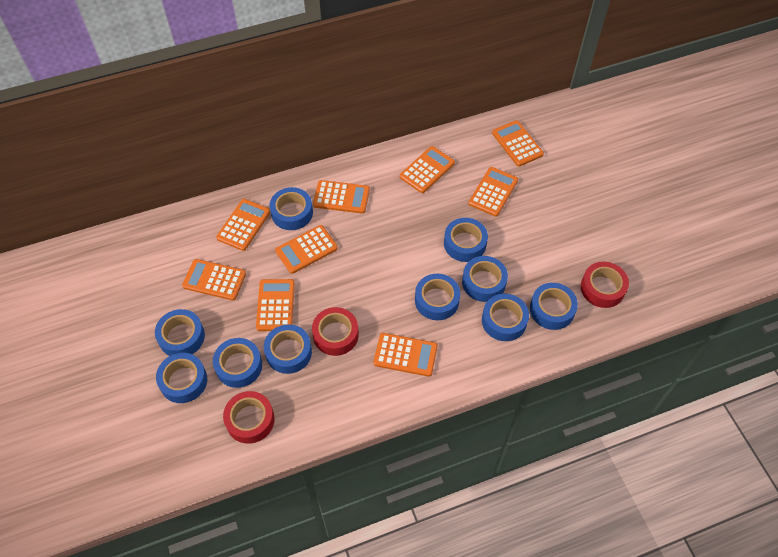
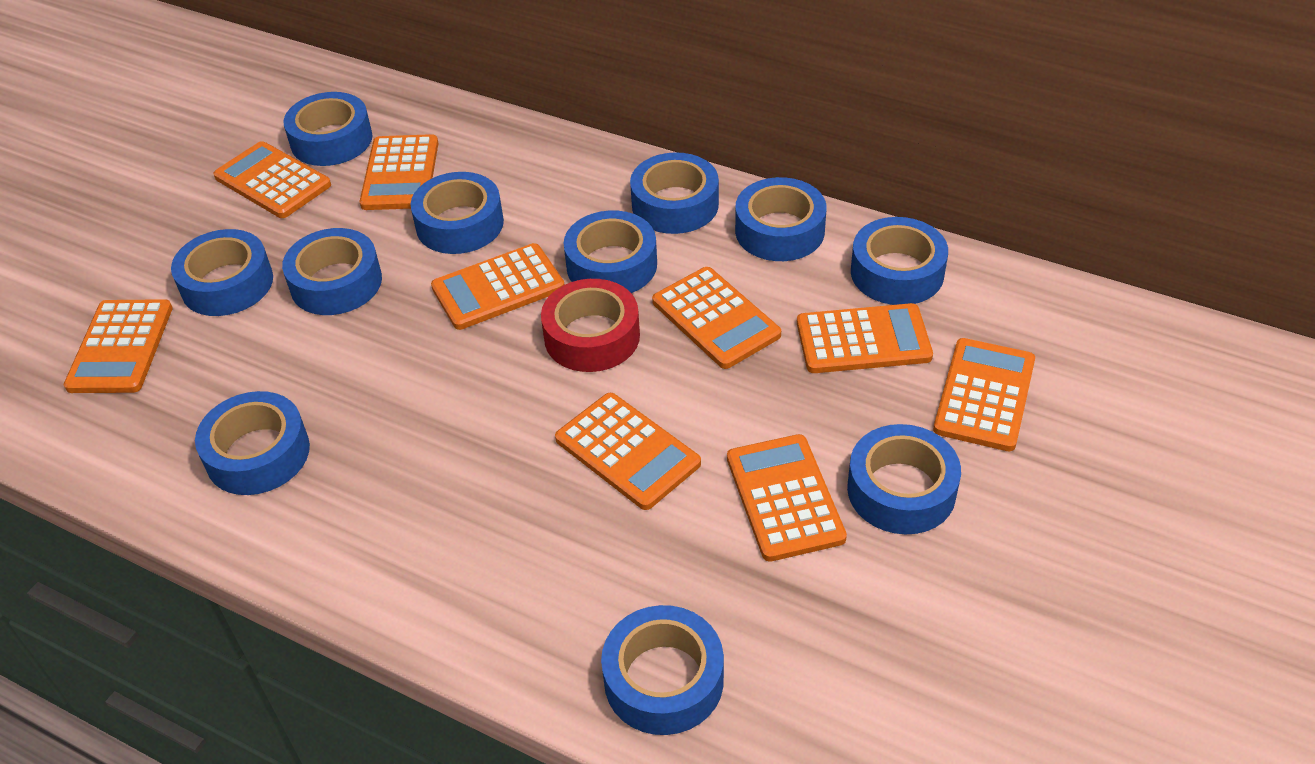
blue tape: [155,309,205,356] [156,353,207,403] [213,338,262,388] [264,324,312,374] [270,187,313,230] [415,274,460,320] [444,218,488,262] [462,256,508,302] [482,294,529,341] [530,283,578,330] = 10 -> [171,229,273,316] [195,391,310,495] [282,228,382,315] [283,92,372,166] [411,172,504,254] [564,211,657,293] [601,605,724,735] [630,152,719,234] [735,177,827,261] [847,424,961,534] [851,217,948,305] = 11
red tape: [223,391,275,444] [312,307,359,356] [581,262,629,308] = 3 -> [541,279,640,372] = 1

